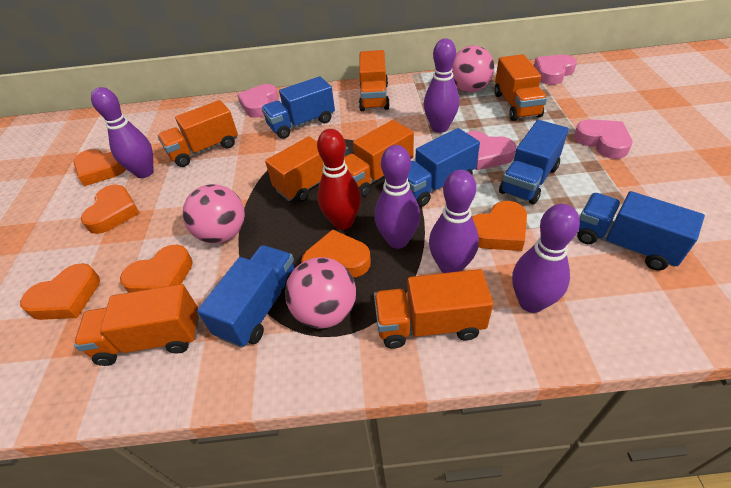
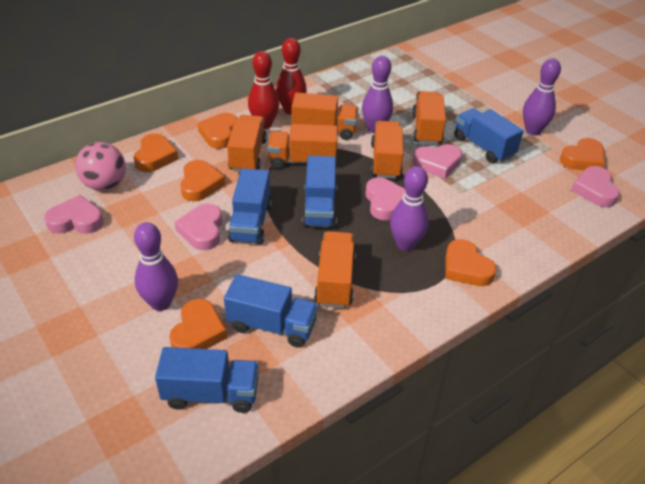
orange truck: [74,284,199,366] [158,100,238,167] [265,137,349,203] [344,120,414,197] [359,50,390,111] [374,269,493,349] [494,54,547,121] = 7 -> [227,115,267,172] [268,124,337,169] [292,92,358,140] [314,231,356,308] [370,121,404,179] [412,91,446,145] = 6
pink ball: [182,184,245,243] [285,257,356,329] [452,46,494,92] = 3 -> [75,142,126,191] = 1
pink heart: [237,84,279,118] [467,131,516,170] [534,55,577,85] [574,119,632,159] = 4 -> [44,195,103,234] [175,204,222,250] [365,177,405,220] [413,144,462,178] [571,166,620,207] = 5
purple bowling pin: [91,87,154,178] [374,145,420,249] [424,38,459,133] [429,170,479,273] [512,204,580,313] = 5 -> [134,222,178,311] [362,56,393,133] [390,166,428,251] [523,58,561,135] = 4
red bowling pin: [317,129,361,230] = 1 -> [248,51,279,129] [276,38,307,115] = 2

